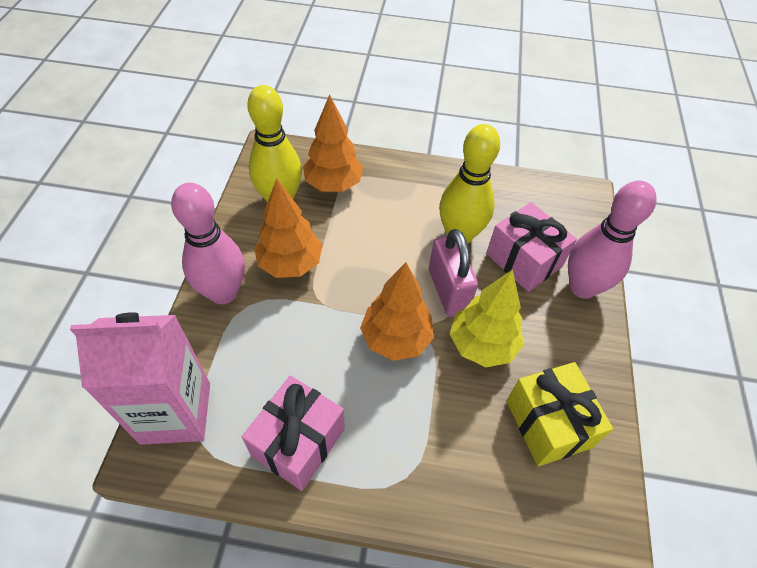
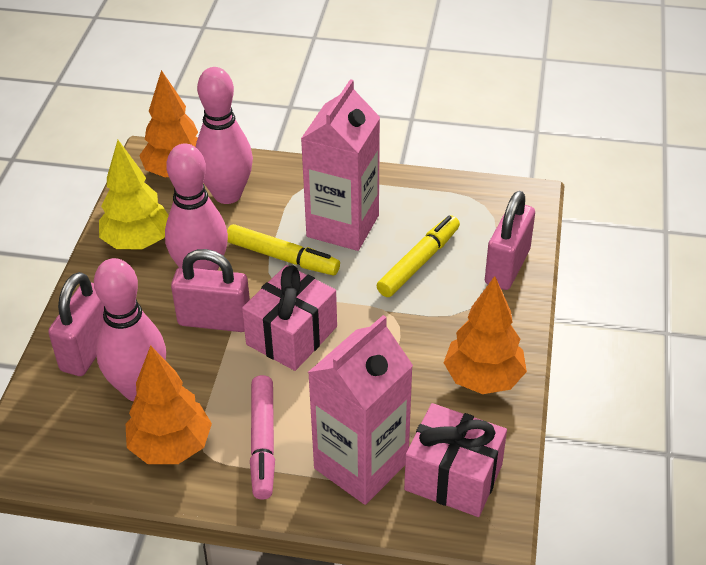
pink bowling pin: [171,183,245,304] [568,181,657,298] = 2 -> [94,258,166,401] [165,144,228,271] [196,67,253,204] = 3
pink carton: [70,312,210,445] = 1 -> [301,79,380,251] [308,315,413,505] = 2
pink marker: none = 0 -> [250,375,275,500] = 1
pink padlock: [429,229,478,317] = 1 -> [48,272,104,376] [171,249,250,332] [485,191,535,290] = 3
yellow bowling pin: [247,85,302,202] [439,124,500,244] = 2 -> none = 0
yellow gift: [507,362,613,466] = 1 -> none = 0
yellow marker: none = 0 -> [227,224,340,275] [377,215,460,297] = 2

